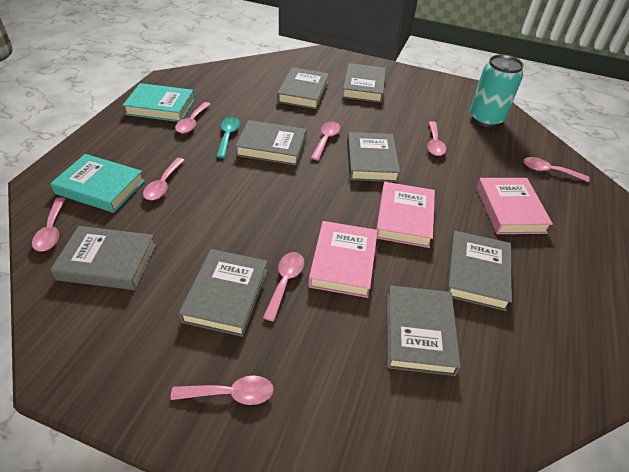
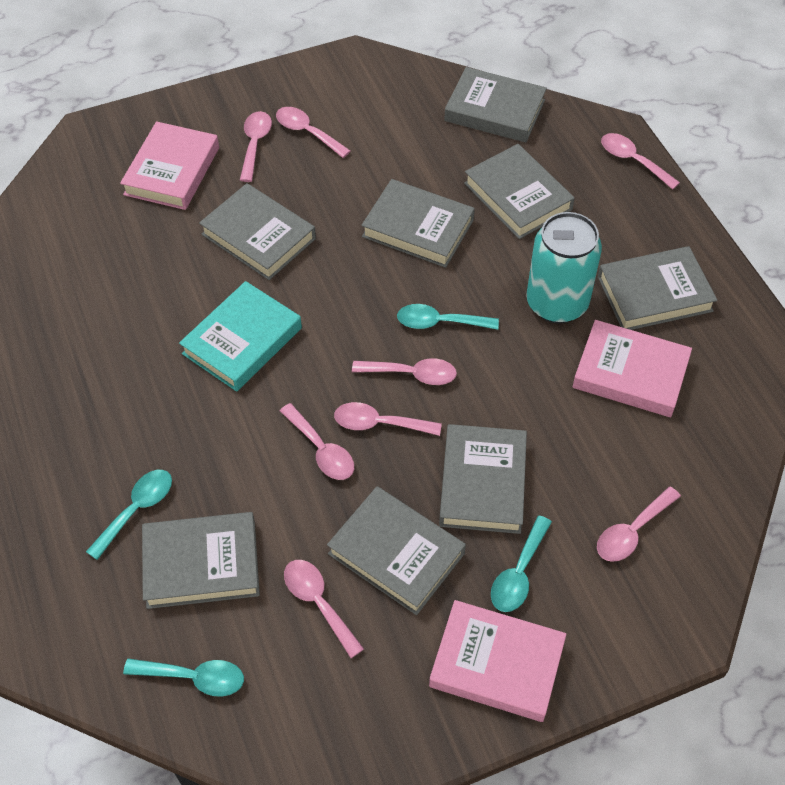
turquoise book: [50,154,145,213] [123,83,195,122] = 2 -> [179,281,302,392] = 1
turquoise spoon: [216,117,240,158] = 1 -> [86,470,172,560] [123,658,244,697] [397,304,499,330] [491,515,552,612] = 4

